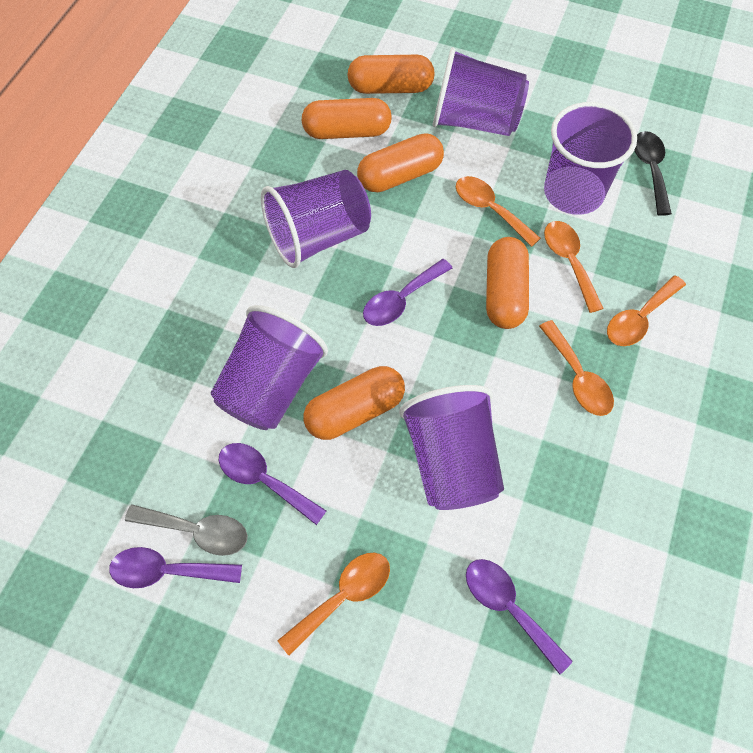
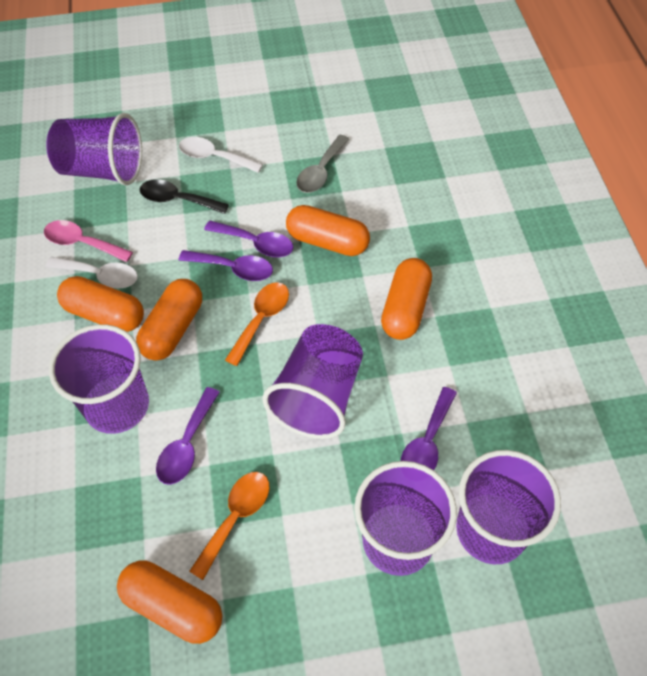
orange spoon: [277,553,390,655] [456,176,541,247] [539,320,614,416] [544,221,604,313] [607,275,686,346] = 5 -> [189,472,270,580] [225,282,289,366] = 2
pink spoon: none = 0 -> [44,220,133,262] = 1
white spoon: none = 0 -> [46,257,138,288] [179,137,263,173] = 2

